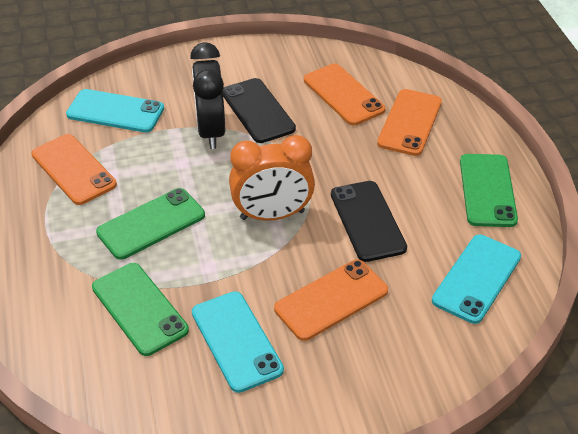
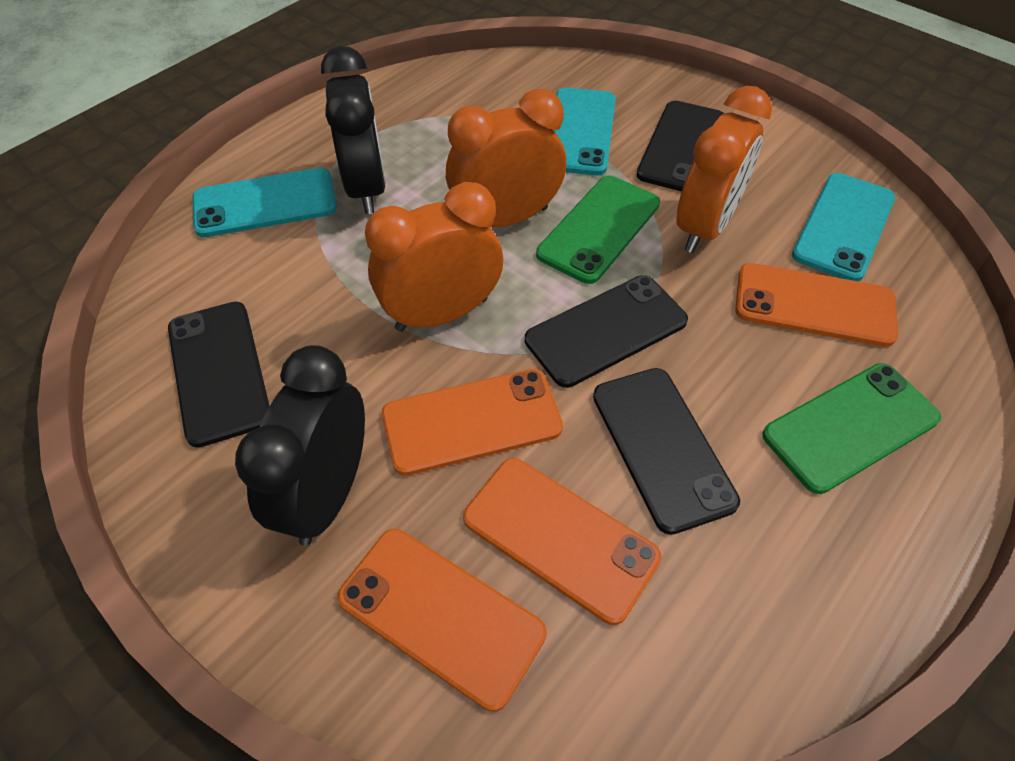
black clock: [190,42,225,149] = 1 -> [235,345,365,546] [321,46,386,214] = 2
black phone: [223,78,296,143] [331,181,407,262] = 2 -> [168,302,269,448] [525,275,688,388] [593,368,740,535] [636,101,724,191] = 4
green phone: [92,263,189,356] [96,188,205,260] [460,154,518,227] = 3 -> [536,176,660,284] [762,363,941,494] = 2
orange clock: [229,135,315,221] = 1 -> [365,182,503,332] [446,89,566,227] [676,86,772,253] = 3

